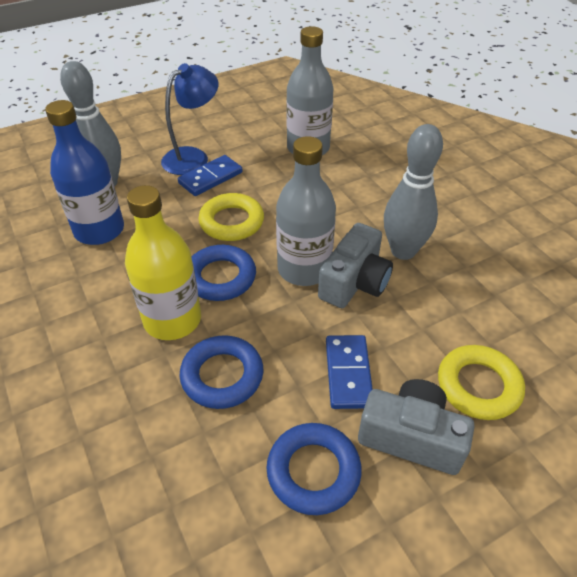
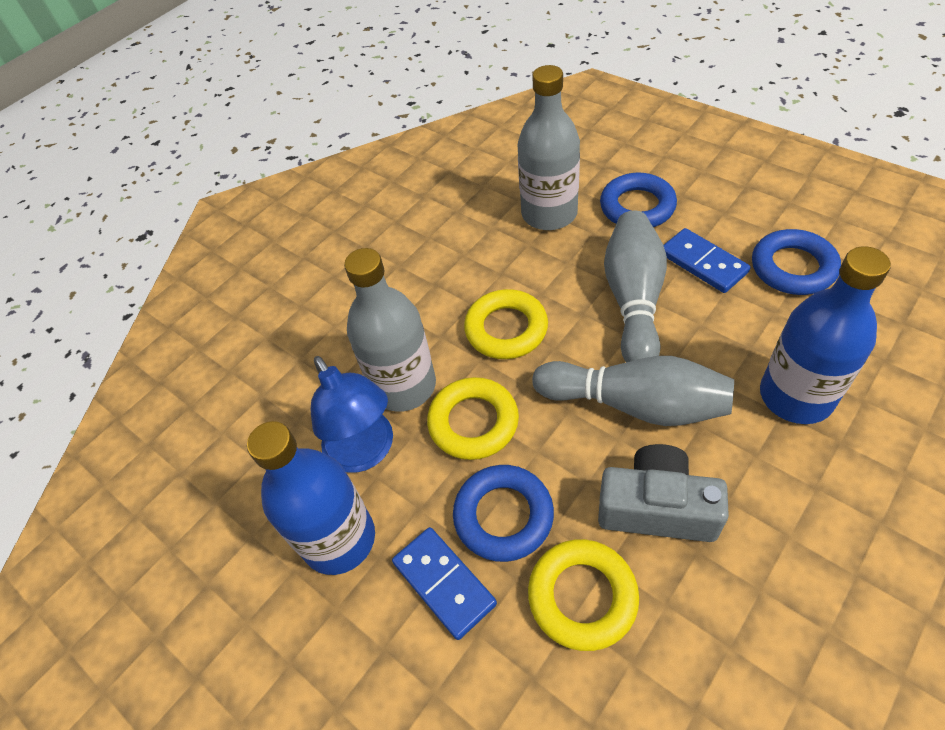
blue bottle: [45,100,124,245] = 1 -> [247,421,375,575] [760,246,891,424] = 2
grey camera: [318,223,393,308] [358,379,474,475] = 2 -> [598,444,729,542] = 1
yellow bottle: [125,185,201,340] = 1 -> none = 0
yellow ring: [198,193,264,241] [438,345,525,420] = 2 -> [427,377,519,460] [464,289,548,359] [528,539,639,651] = 3

